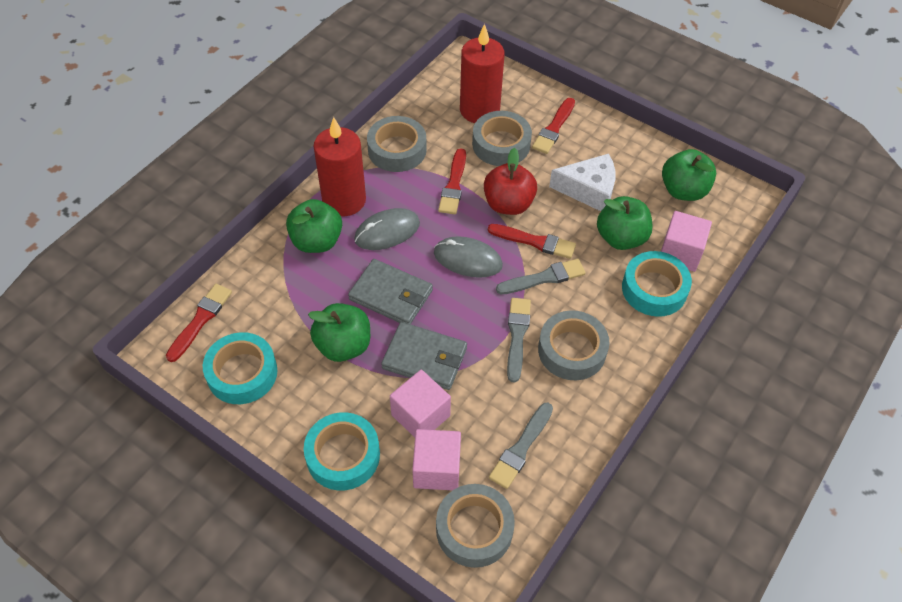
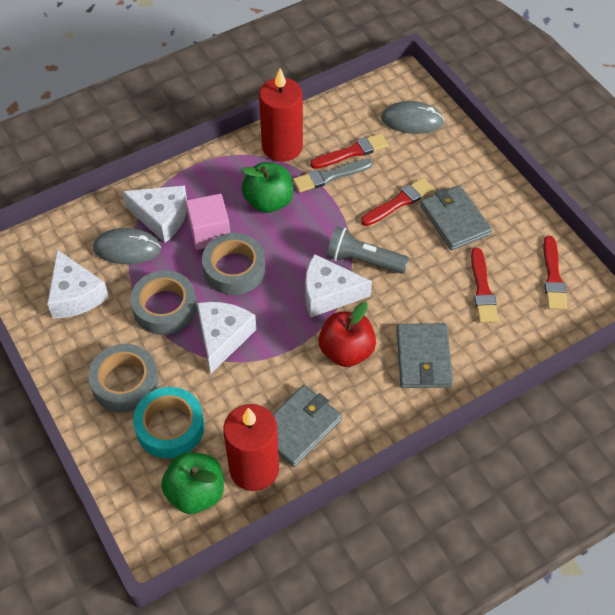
green apple: [286,199,342,253] [308,303,370,362] [597,196,652,250] [662,149,716,201] = 4 -> [161,452,224,514] [242,162,294,213] = 2
grey brush: [489,403,553,489] [496,259,586,294] [507,298,531,382] = 3 -> [293,159,373,193] = 1
grey flashlight: none = 0 -> [326,226,409,274] = 1
grey tape: [367,116,427,172] [436,484,515,568] [472,111,532,166] [538,310,609,380] = 4 -> [88,344,159,413] [130,270,197,335] [202,233,266,295] = 3
grey wallet: [348,259,433,324] [381,322,467,390] = 2 -> [273,385,342,467] [396,323,453,388] [420,185,492,250] = 3
pink cube: [390,370,451,438] [412,429,461,490] [661,211,712,272] = 3 -> [186,194,230,250] = 1
turquoise tape: [203,332,278,404] [304,412,380,490] [622,251,692,317] = 3 -> [133,387,204,458] = 1
white cheese: [549,154,615,211] = 1 -> [47,249,109,319] [122,185,187,243] [197,302,256,373] [305,254,372,318] = 4

